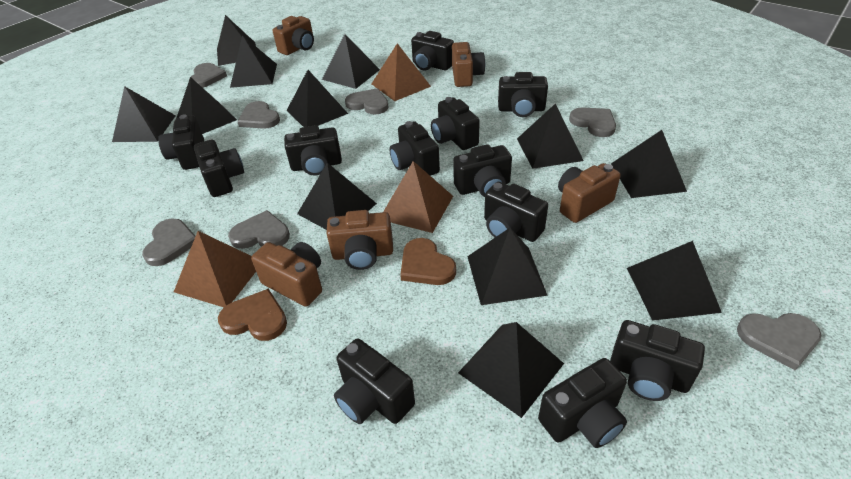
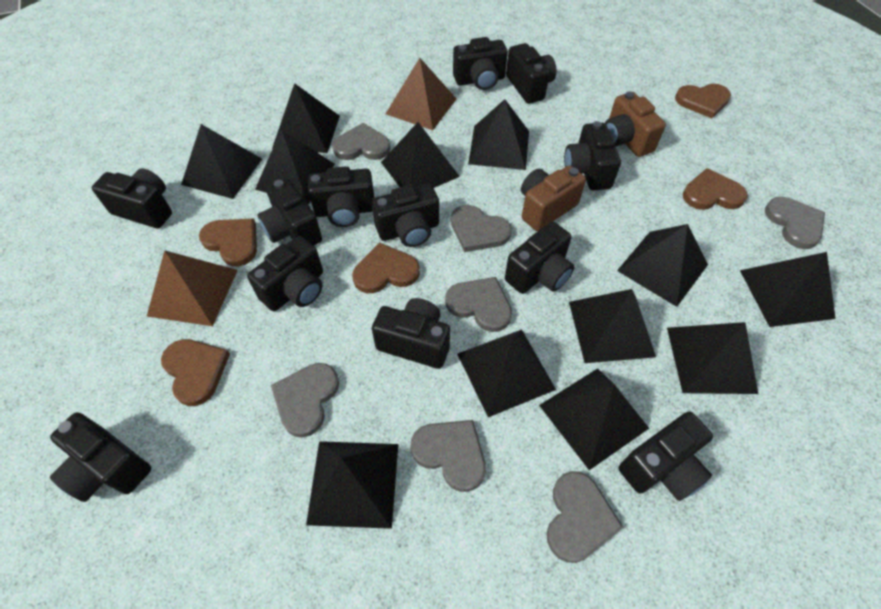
brown camera: [251,242,322,307] [273,16,314,55] [326,210,393,270] [452,42,485,87] [558,163,621,223] = 5 -> [521,165,586,231] [605,91,666,157] = 2
brown heart: [218,289,287,341] [400,238,456,285] = 2 -> [161,339,230,406] [199,218,257,266] [352,242,420,293] [675,84,731,118] [683,168,748,210] = 5
brown pyramid: [174,231,256,307] [372,43,431,101] [383,161,453,233] = 3 -> [147,250,238,326] [386,58,457,130] = 2

